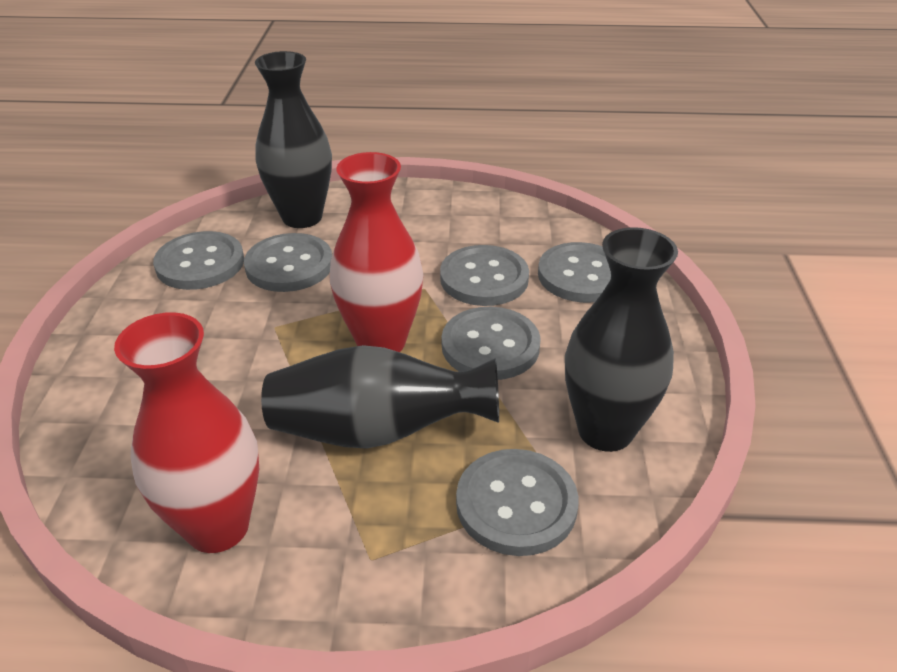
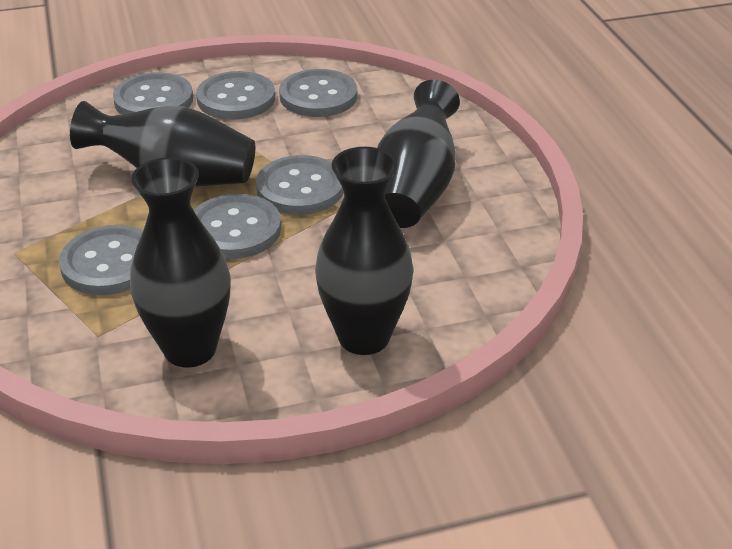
black vase: [255,51,332,228] [261,345,499,449] [565,227,678,452] = 3 -> [70,101,255,186] [130,157,231,367] [315,147,413,355] [377,80,460,228] = 4
red vase: [114,312,259,553] [330,152,423,352] = 2 -> none = 0

